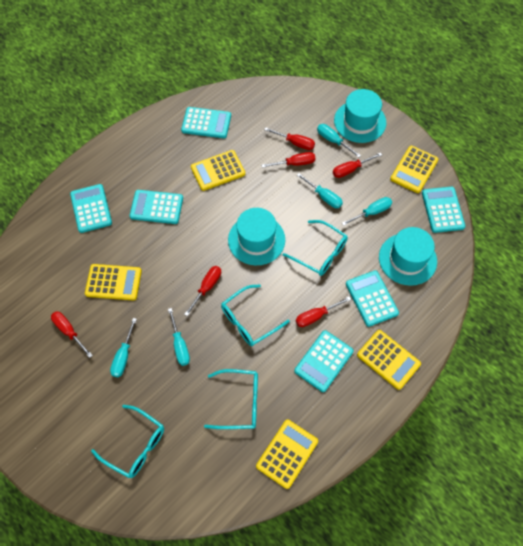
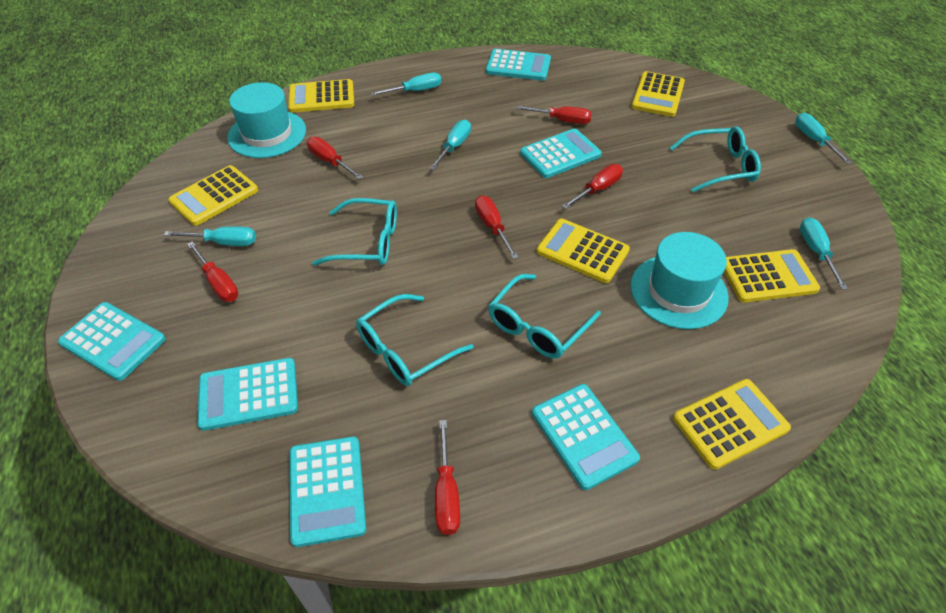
turquoise hat: [228,208,285,265] [334,89,386,143] [379,227,437,286] = 3 -> [227,82,306,158] [630,232,729,329] = 2
yellow calculator: [85,264,142,301] [191,150,245,191] [256,419,318,489] [357,330,421,390] [390,146,438,193] = 5 -> [168,165,258,226] [288,79,354,113] [536,219,630,283] [631,71,685,117] [673,379,791,470] [724,249,820,302] = 6

